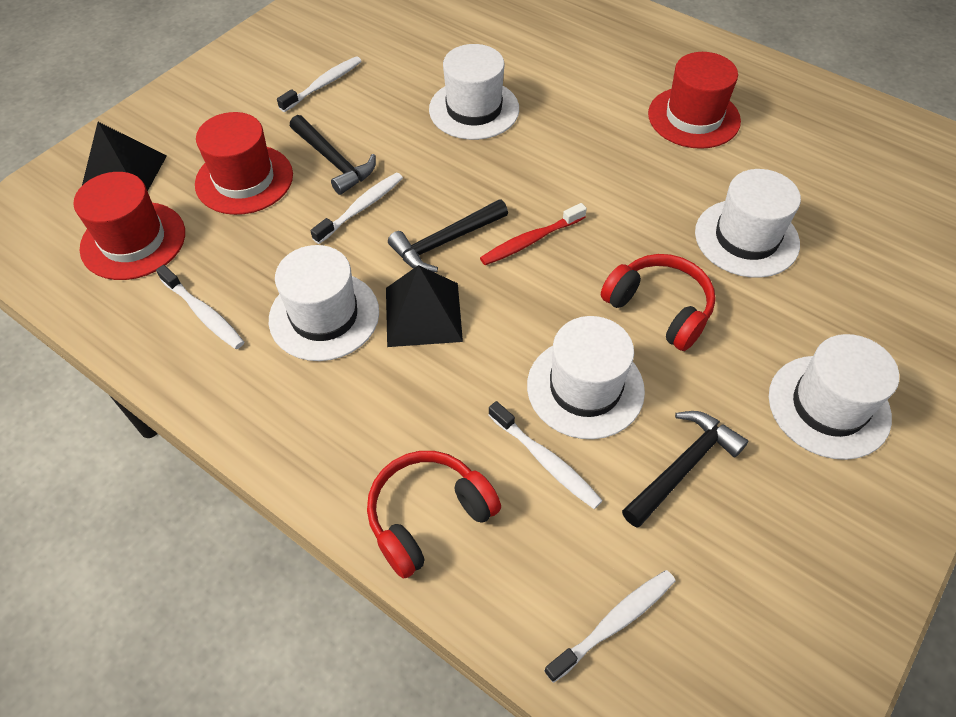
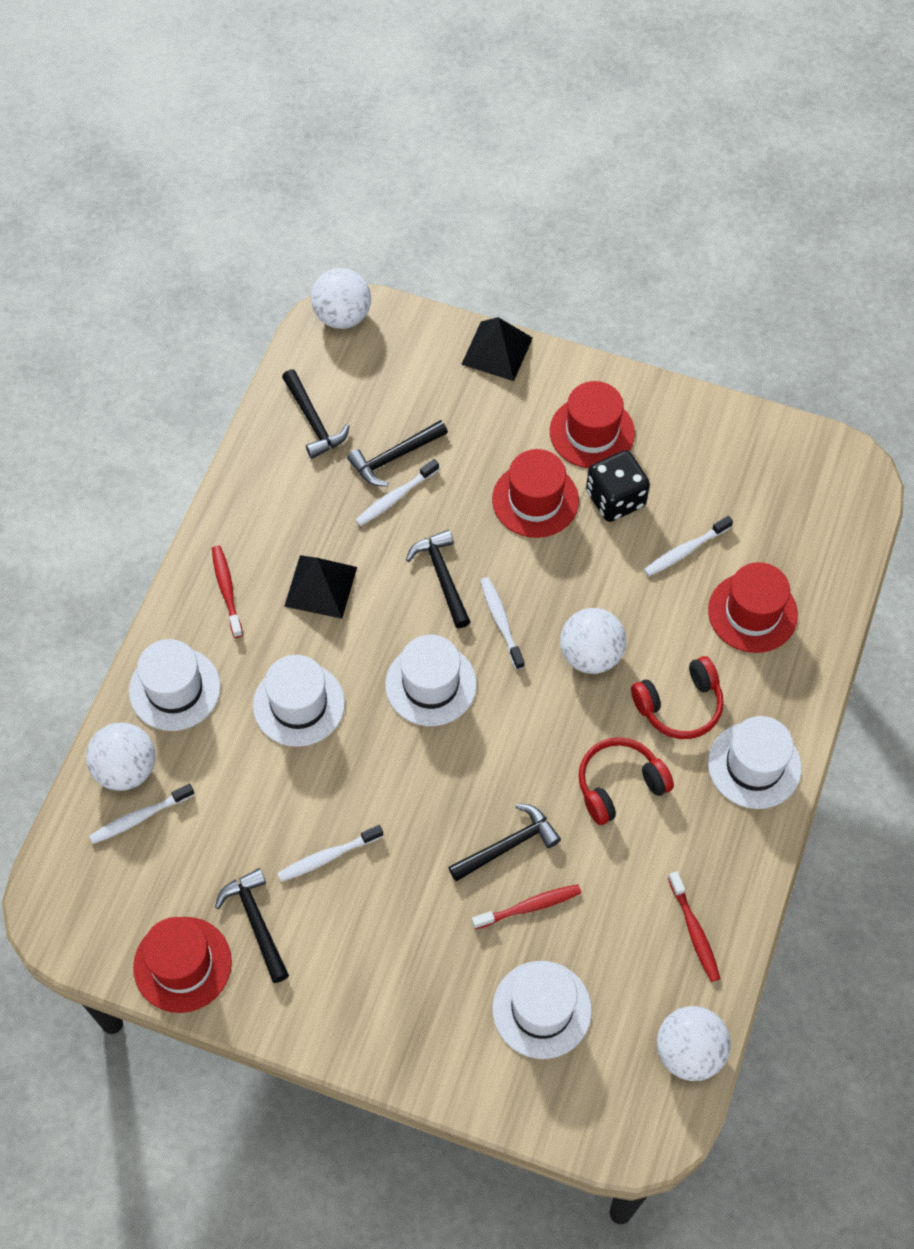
black dice: none = 0 -> [586,450,650,522] = 1
black hammer: [290,115,376,195] [388,199,508,272] [622,411,748,528] = 3 -> [215,868,289,983] [282,369,350,459] [347,420,448,486] [406,530,471,628] [448,804,561,881] = 5
red hat: [74,172,185,280] [195,112,293,215] [648,52,741,149] = 3 -> [133,917,232,1013] [492,449,579,538] [550,381,635,468] [708,562,798,653] = 4
red toothbrush: [480,203,587,265] = 1 -> [212,545,243,638] [472,884,581,929] [668,871,721,982] = 3
white ball: none = 0 -> [86,723,155,791] [311,268,371,329] [560,608,626,674] [657,1006,731,1081] = 4

